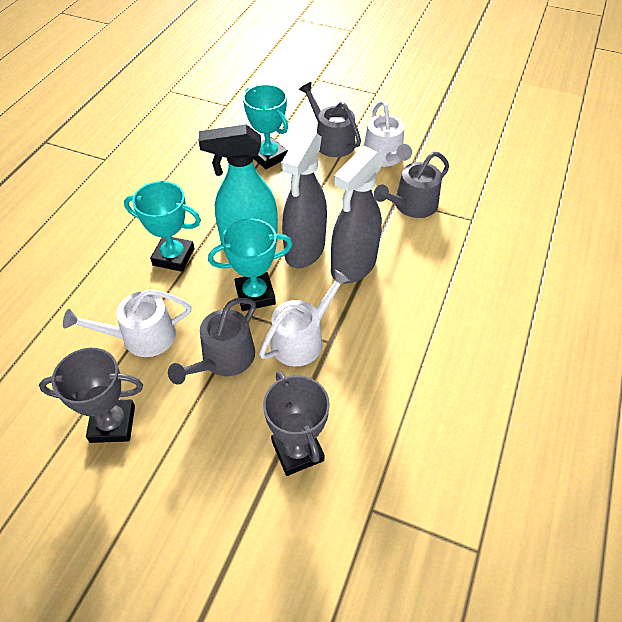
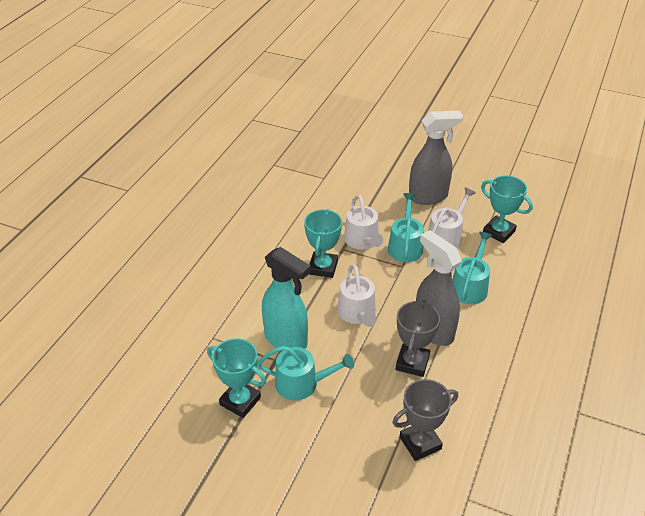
grey watering can: [168,298,256,385] [299,82,361,157] [374,152,449,218] = 3 -> none = 0
turquoise watering can: none = 0 -> [257,346,354,400] [388,193,424,262] [452,232,492,304] = 3

